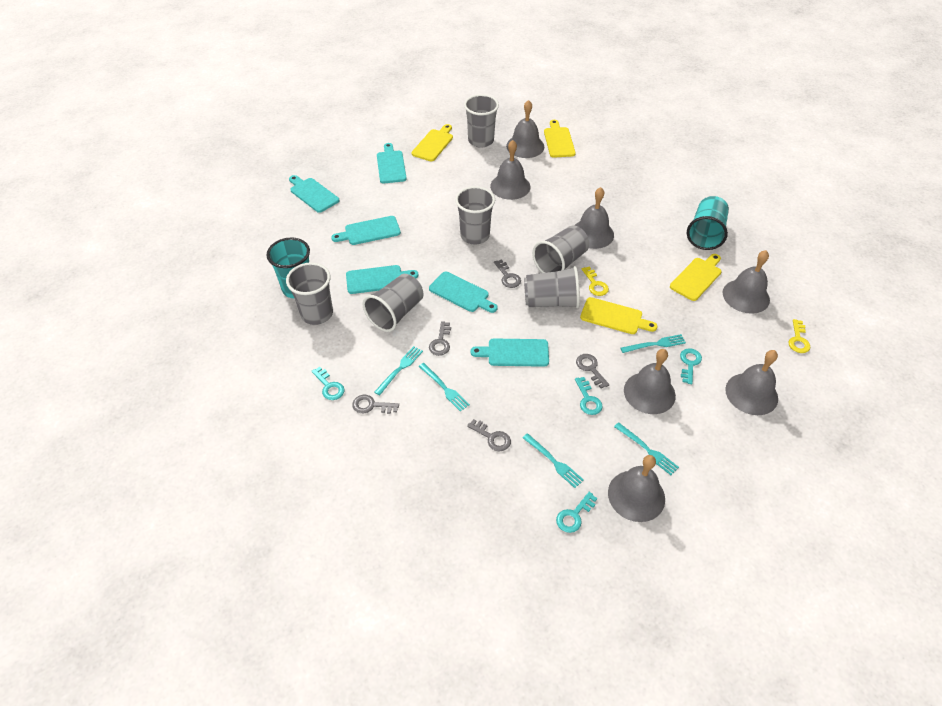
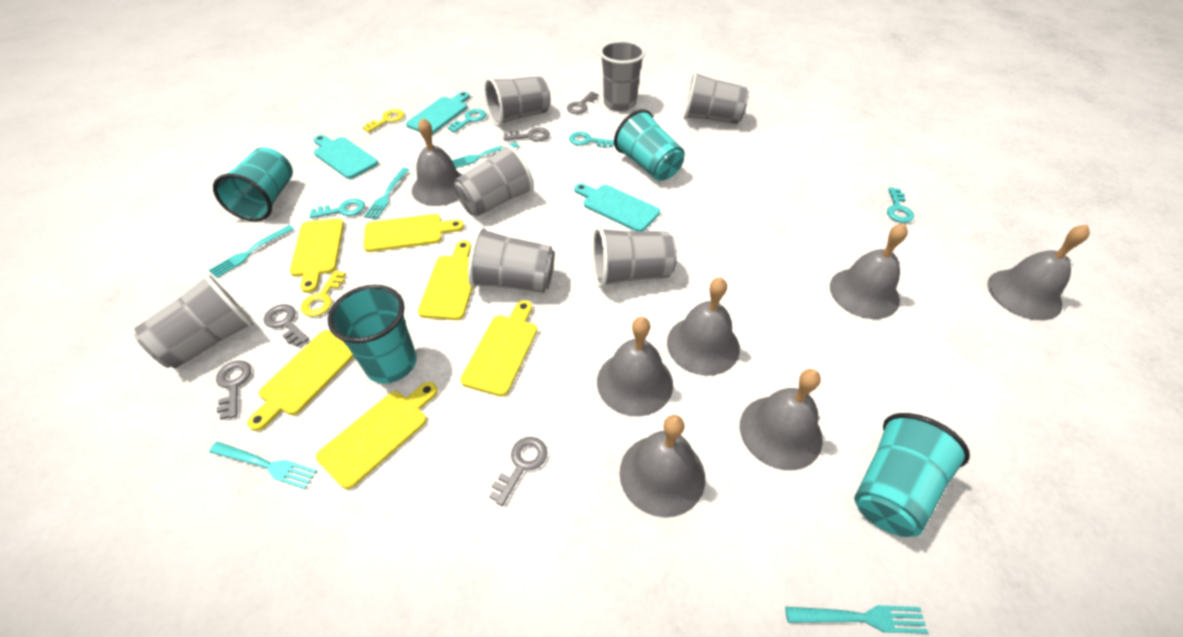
grey cup: [286,263,333,325] [362,274,424,332] [455,186,495,244] [464,94,499,148] [524,266,580,308] [532,226,589,273] = 6 -> [134,274,254,368] [453,144,534,217] [468,227,555,293] [484,76,551,126] [592,227,677,288] [599,40,645,111] [684,71,749,124] = 7
turquoise cup: [267,237,310,299] [687,196,729,250] = 2 -> [213,147,293,221] [328,285,417,383] [614,109,685,181] [854,413,970,537] = 4
turquoise cutting board: [289,175,339,213] [331,216,401,245] [346,265,418,294] [377,143,407,183] [429,272,497,313] [470,339,549,367] = 6 -> [314,135,378,179] [406,92,470,134] [574,183,660,231] = 3
yellow cutting board: [411,124,453,161] [544,120,576,158] [580,297,657,334] [670,254,722,301] = 4 -> [247,330,354,431] [290,219,344,293] [316,382,438,489] [364,214,464,252] [418,240,473,320] [460,300,537,396] = 6

